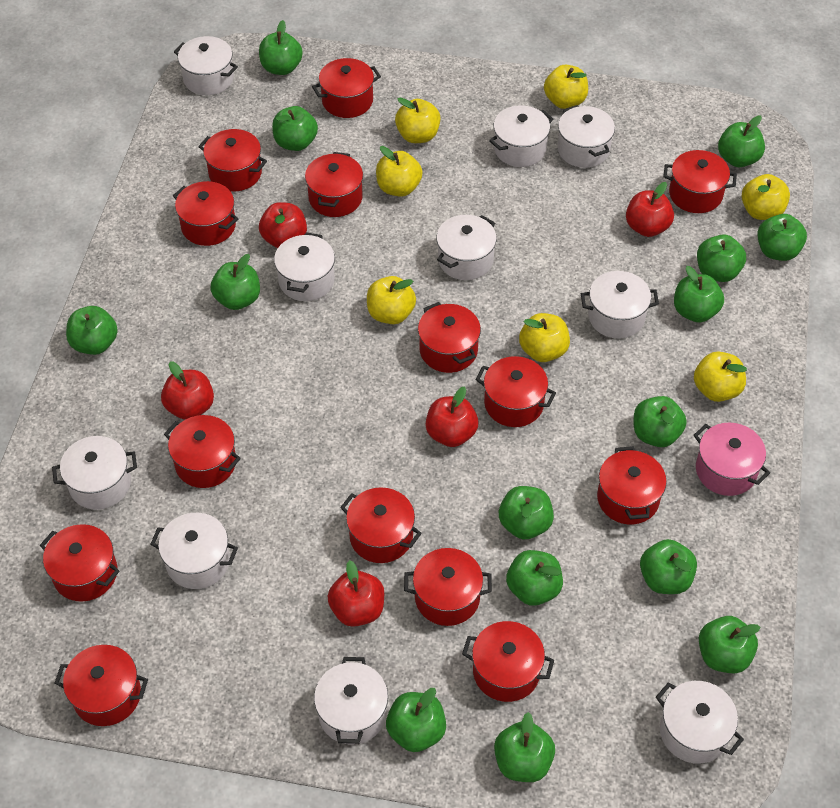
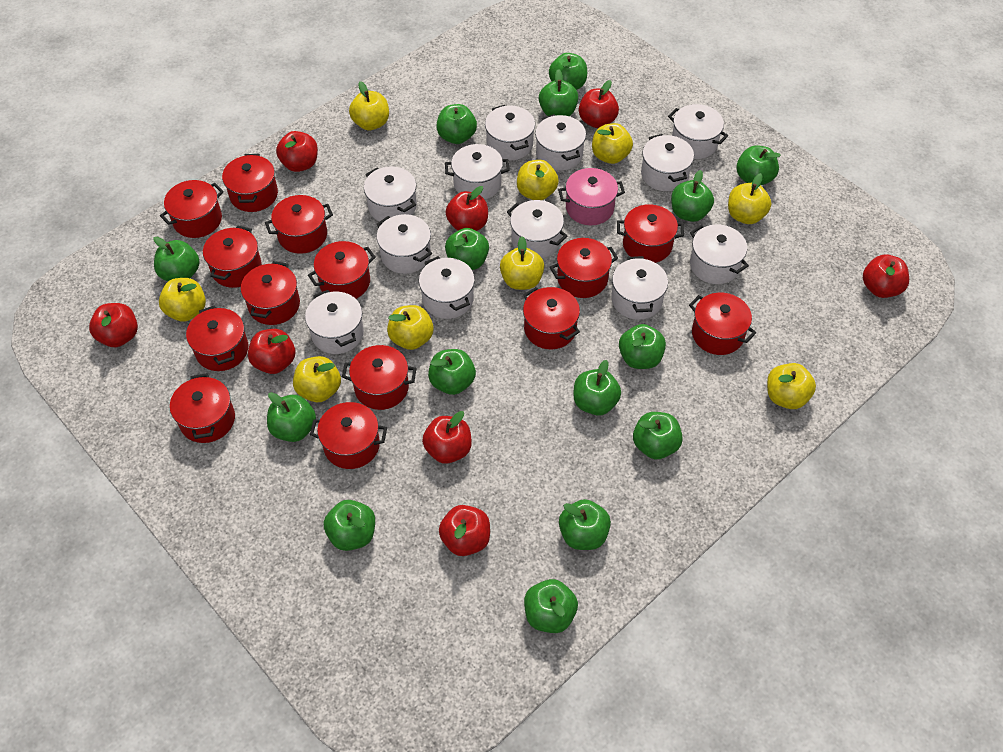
red apple: [161,361,214,420] [259,202,307,248] [328,560,384,627] [425,386,478,447] [626,182,674,237] = 5 -> [89,303,138,347] [248,329,295,374] [276,131,318,172] [422,411,472,464] [439,505,490,556] [445,186,488,231] [579,80,619,128] [863,254,909,298] = 8
white pot: [52,436,137,510] [150,513,238,589] [174,36,238,95] [274,232,335,301] [314,657,388,745] [436,215,497,280] [489,105,553,167] [558,105,615,168] [581,271,659,338] [656,681,744,764] = 10 -> [305,290,364,354] [364,167,417,221] [377,214,432,274] [419,256,475,319] [445,144,510,199] [485,105,535,161] [507,200,567,258] [535,114,586,171] [611,256,668,320] [641,134,694,191] [668,104,728,159] [690,224,749,284] = 12
yellow apple: [367,276,416,324] [376,146,422,197] [395,98,441,143] [519,313,570,362] [544,65,588,109] [694,352,747,402] [742,174,790,220] = 7 -> [159,278,206,322] [293,356,341,402] [349,81,389,130] [387,305,434,350] [500,236,544,290] [517,160,559,200] [592,123,633,164] [728,173,771,224] [767,363,816,409] = 9

